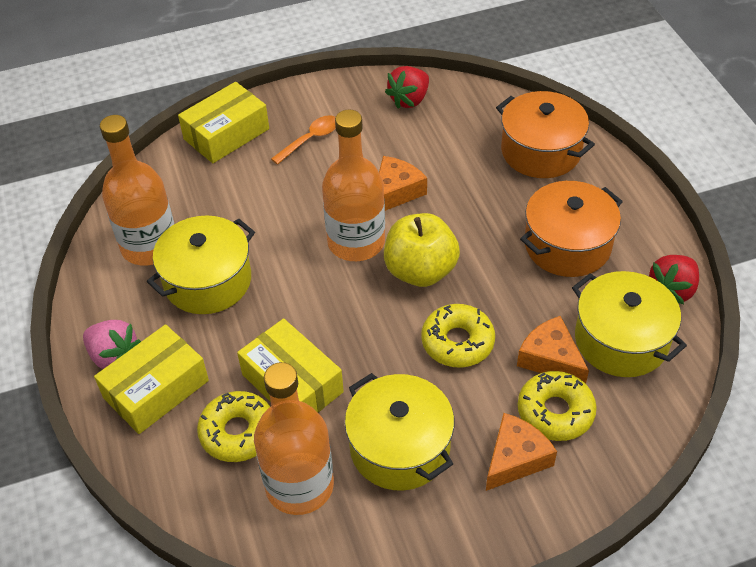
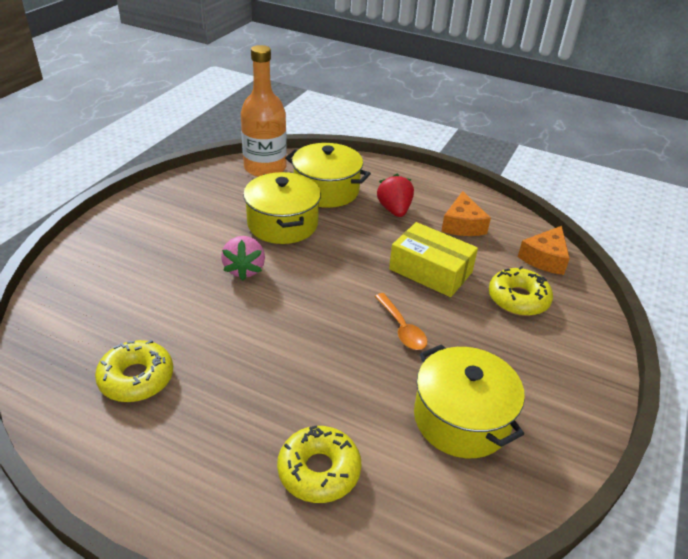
orange bottle: [100,115,174,265] [254,362,334,515] [322,110,385,261] = 3 -> [241,45,287,177] = 1
orange cheese: [379,156,427,211] [486,413,557,491] [517,316,589,384] = 3 -> [441,191,491,236] [518,226,570,275] = 2
orange pot: [496,91,595,178] [520,181,623,277] = 2 -> none = 0
red strawberry: [385,66,429,109] [649,255,699,304] = 2 -> [377,174,414,217] = 1
yellow apple: [384,213,460,287] = 1 -> none = 0
yellow box: [94,324,209,434] [178,82,269,163] [237,318,344,413] = 3 -> [389,222,478,297] = 1

